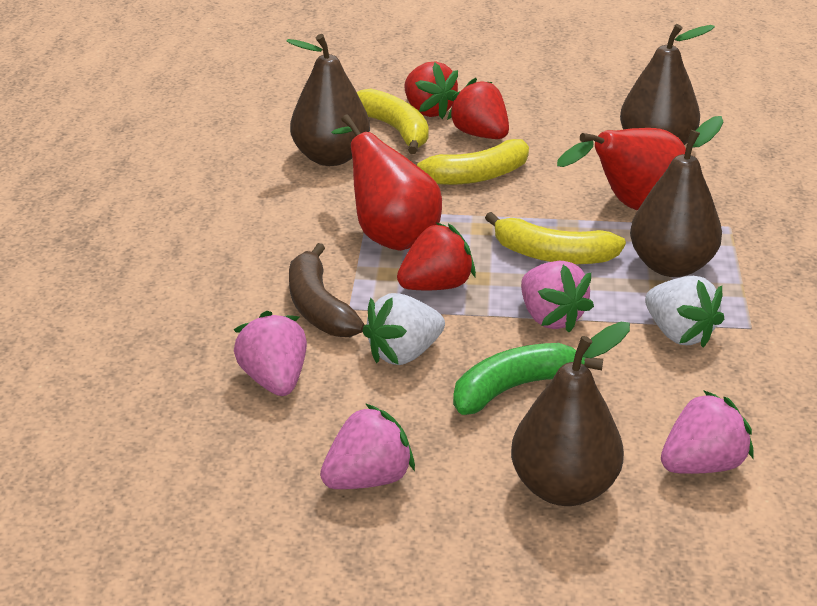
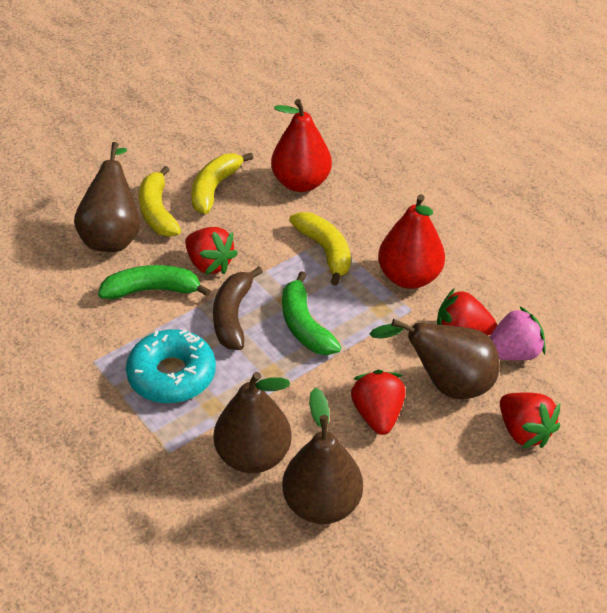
green banana: [453,343,603,415] = 1 -> [98,265,211,299] [282,271,341,355] = 2
pink strawberry: [233,311,307,396] [320,403,415,489] [521,261,594,333] [661,390,754,474] = 4 -> [490,306,546,360] = 1
red strawberry: [397,222,476,290] [405,61,458,119] [447,78,509,139] = 3 -> [185,227,238,275] [351,370,405,435] [437,288,497,335] [500,392,560,448] = 4
turquoise donut: none = 0 -> [126,329,216,403] = 1
white strawberry: [362,293,445,365] [645,276,724,348] = 2 -> none = 0

